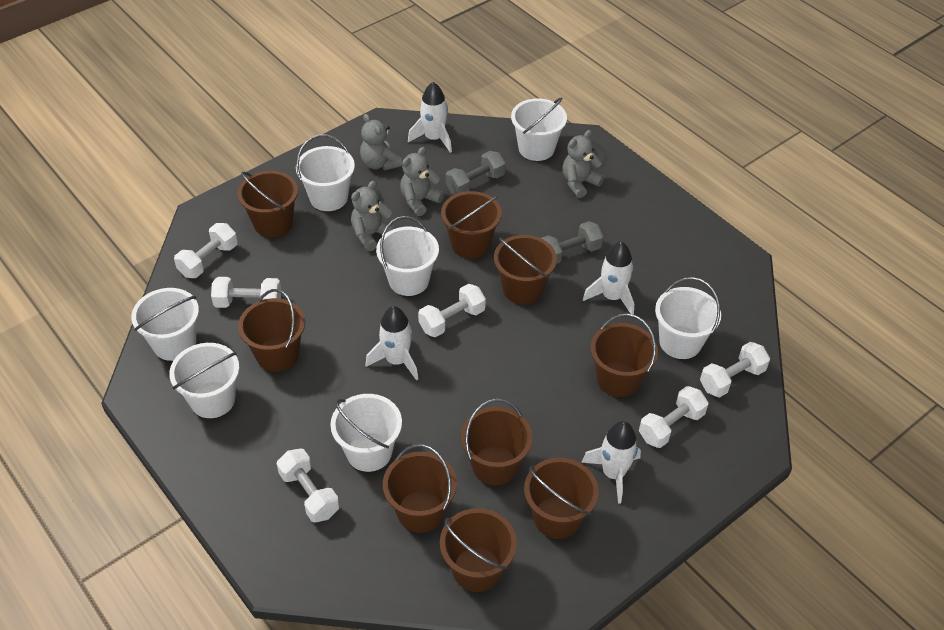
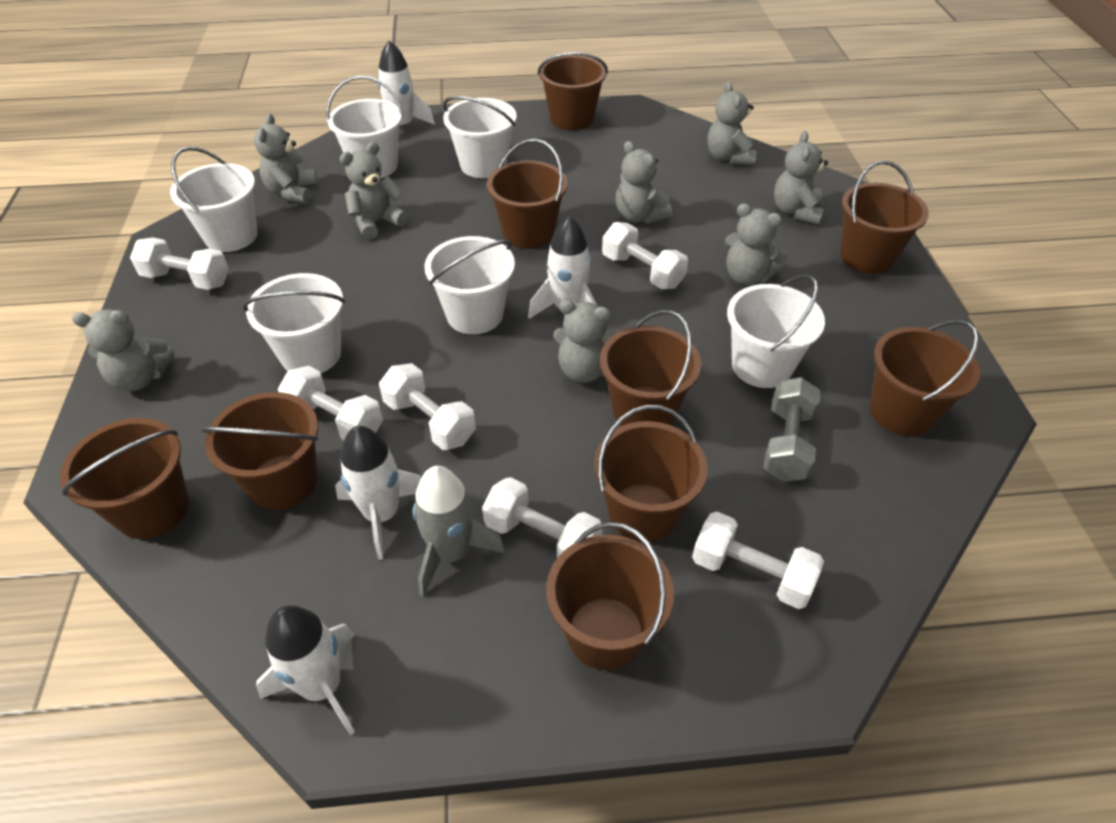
grey dumbbell: [446,151,506,195] [541,221,603,264] = 2 -> [763,377,821,482] = 1
grey rocket: none = 0 -> [413,466,505,597] = 1
grey teddy bear: [351,181,396,251] [360,114,402,170] [400,147,444,216] [563,130,604,198] = 4 -> [72,309,175,391] [254,114,317,204] [340,142,408,240] [553,300,611,383] [616,141,672,224] [707,82,756,165] [725,203,788,285] [774,131,828,224] = 8
white bucket: [131,288,199,361] [169,343,239,418] [296,135,355,211] [330,394,402,472] [376,216,439,296] [511,97,567,161] [655,277,721,359] = 7 -> [170,147,257,252] [243,273,345,373] [326,75,403,178] [425,236,515,334] [443,96,517,178] [727,274,825,388] = 6

